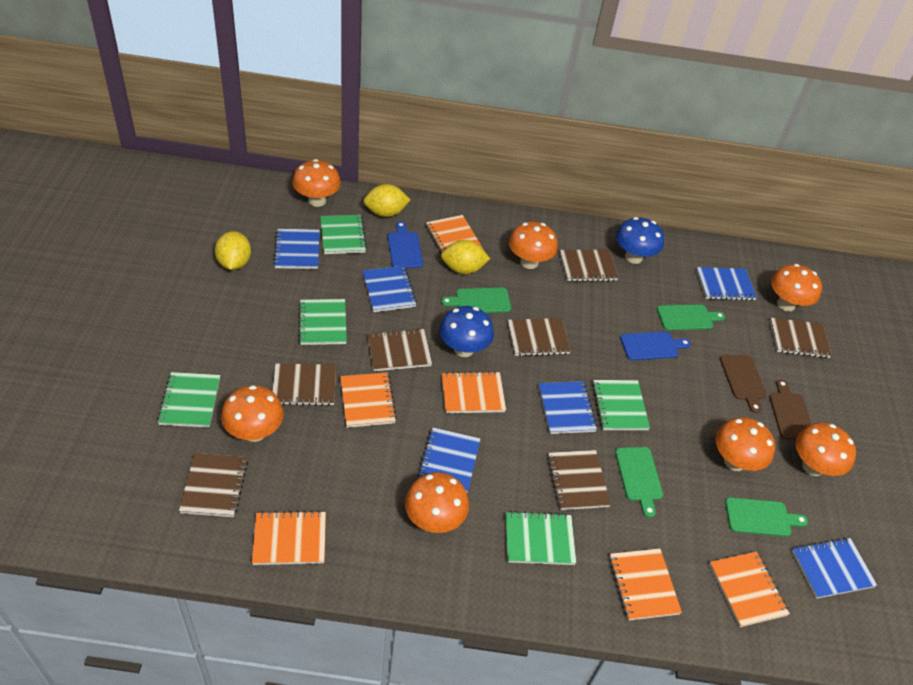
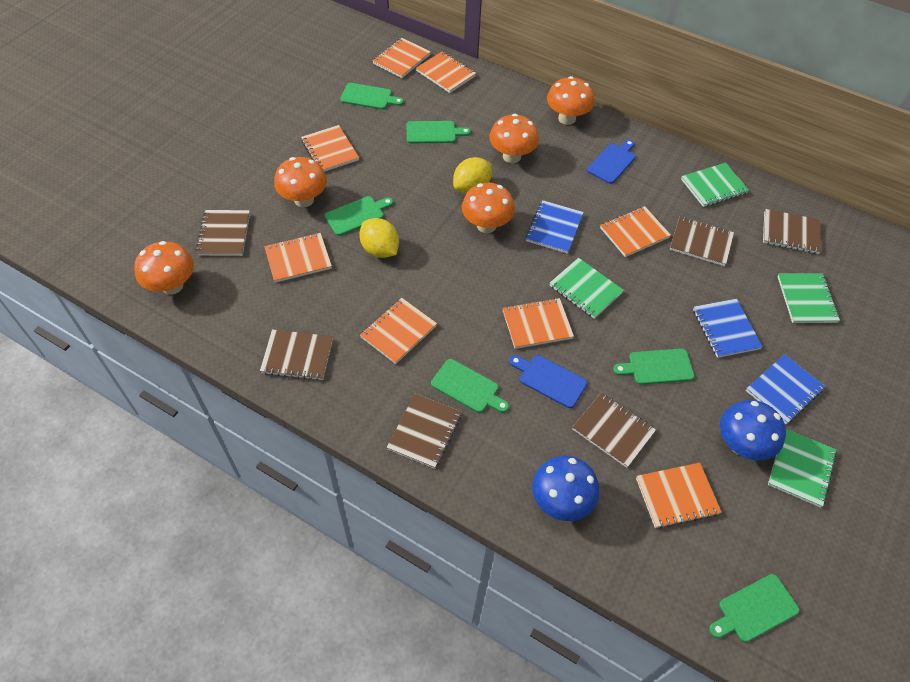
blue notebook: [273,229,320,269] [363,266,417,312] [417,427,480,493] [539,381,597,434] [696,267,757,301] [792,537,877,599] = 6 -> [526,200,584,254] [693,299,763,358] [746,354,826,424] = 3
brown cutting board: [720,355,767,413] [769,380,811,440] = 2 -> none = 0
brown notebook: [179,453,248,517] [272,364,336,406] [367,328,432,371] [508,318,571,356] [547,450,611,510] [560,250,618,282] [770,318,832,358] = 7 -> [195,210,250,256] [260,329,333,381] [386,394,462,469] [572,393,656,468] [670,217,734,266] [763,209,821,254] = 6
green cutting board: [441,288,511,313] [615,447,663,518] [657,304,725,330] [725,497,808,537] = 4 -> [325,196,393,236] [340,83,404,110] [407,121,471,143] [431,359,509,413] [613,348,695,385] [709,574,800,642] = 6
green notebook: [157,372,220,427] [298,299,347,345] [320,215,367,254] [505,511,576,565] [592,380,650,430] = 5 -> [550,258,624,319] [681,163,749,207] [768,429,837,508] [777,273,840,323] = 4
orange mushroom: [221,385,284,442] [292,159,341,207] [405,472,469,533] [509,222,558,269] [715,417,775,471] [771,264,822,312] [796,423,856,476] = 7 -> [134,241,194,295] [274,157,327,207] [462,183,515,233] [489,114,539,163] [547,76,594,125] = 5
orange notebook: [252,510,326,565] [340,372,397,428] [426,215,483,253] [442,371,506,413] [609,548,682,621] [709,551,790,627] = 6 -> [264,233,332,283] [301,125,359,172] [360,298,437,364] [373,38,431,78] [416,52,476,93] [503,298,574,349] [600,206,671,257] [636,463,722,529] = 8
yellow lemon: [215,231,251,270] [363,184,410,217] [441,240,490,274] = 3 -> [359,218,399,258] [453,157,492,194] = 2

